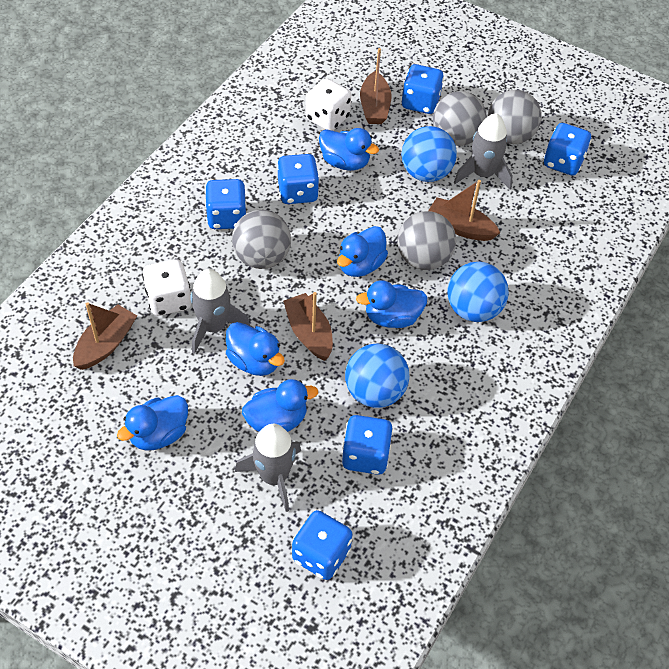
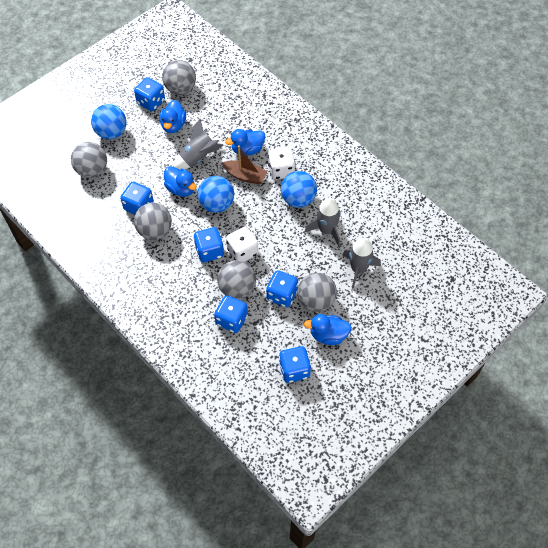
blue duck: [117,395,188,451] [226,322,285,376] [242,379,318,432] [319,128,379,171] [337,226,388,277] [356,280,427,328] = 6 -> [159,100,186,133] [164,166,197,197] [225,129,265,156] [304,314,352,345] = 4
brown boat: [73,302,137,370] [283,292,333,361] [360,48,392,124] [428,180,500,241] = 4 -> [222,145,268,184] = 1
grey ball: [232,210,291,269] [397,211,456,270] [433,91,487,146] [488,90,542,144] = 4 -> [71,142,107,178] [134,203,172,240] [162,60,196,95] [217,260,256,299] [298,273,337,312] = 5

